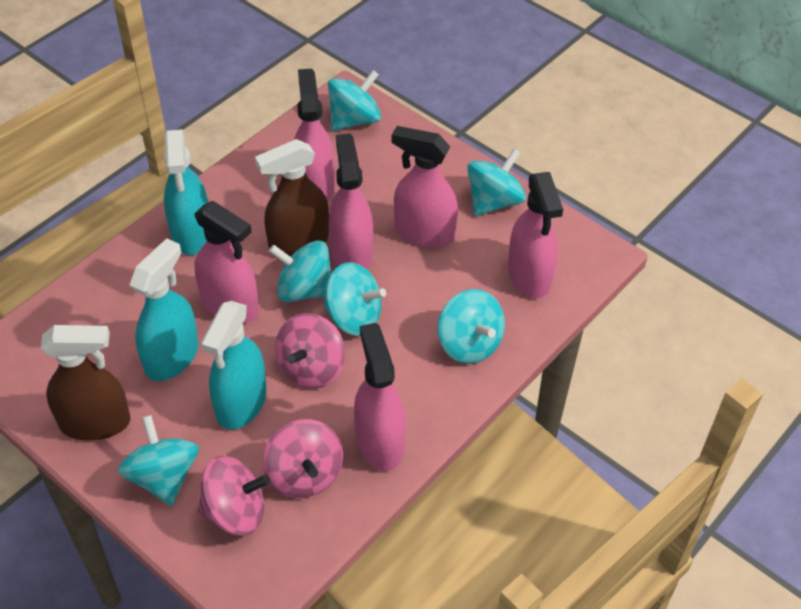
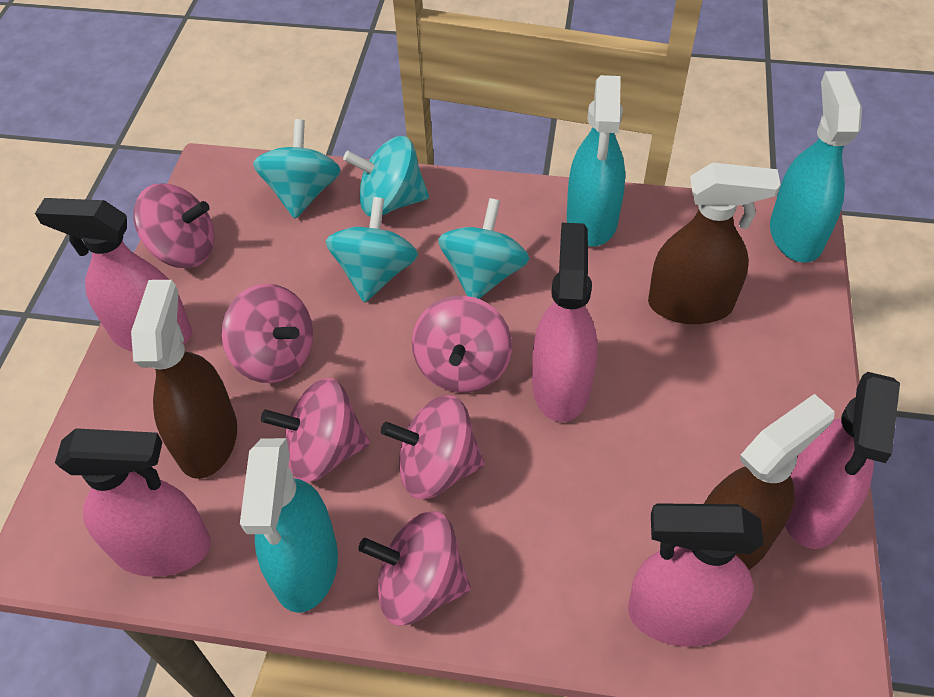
brown spray bottle: [41,325,131,441] [255,139,329,257] = 2 -> [131,280,237,479] [648,163,781,324] [704,394,835,569] = 3
pink spinning top: [198,456,270,536] [263,419,343,498] [275,313,345,389] = 3 -> [133,183,214,268] [221,284,313,383] [261,378,370,483] [358,511,471,626] [381,395,484,499] [412,296,512,393] = 6
pink spray bottle: [194,201,259,323] [294,69,335,202] [329,134,373,269] [354,323,406,471] [391,126,458,247] [508,172,563,298] = 6 -> [35,198,192,352] [55,428,211,577] [532,223,597,422] [628,503,764,647] [785,372,900,549] = 5
turquoise spinning top: [118,415,199,506] [269,240,331,302] [323,262,386,336] [328,70,381,131] [438,289,505,364] [467,149,526,216] = 6 -> [253,119,341,219] [326,197,418,303] [343,136,429,217] [438,198,529,299] = 4

